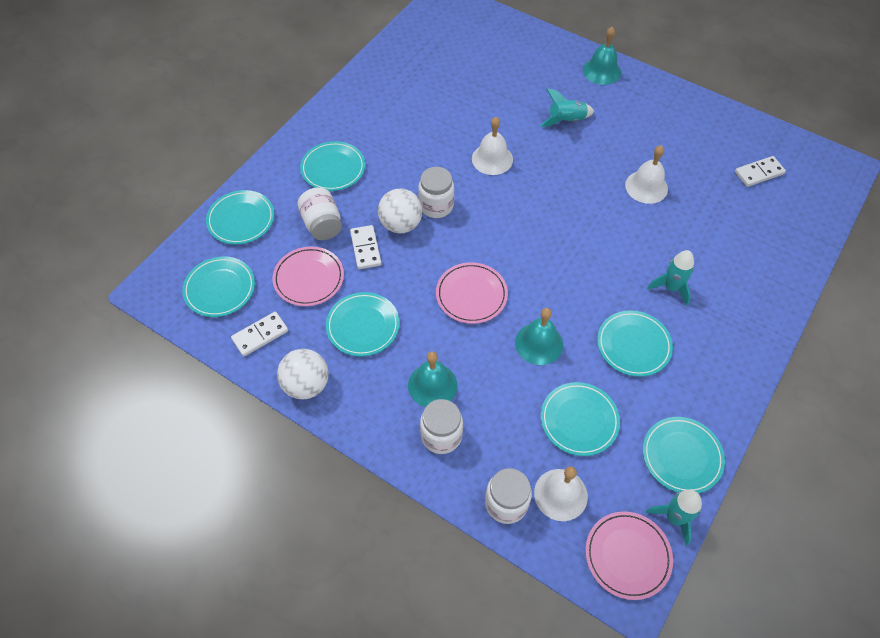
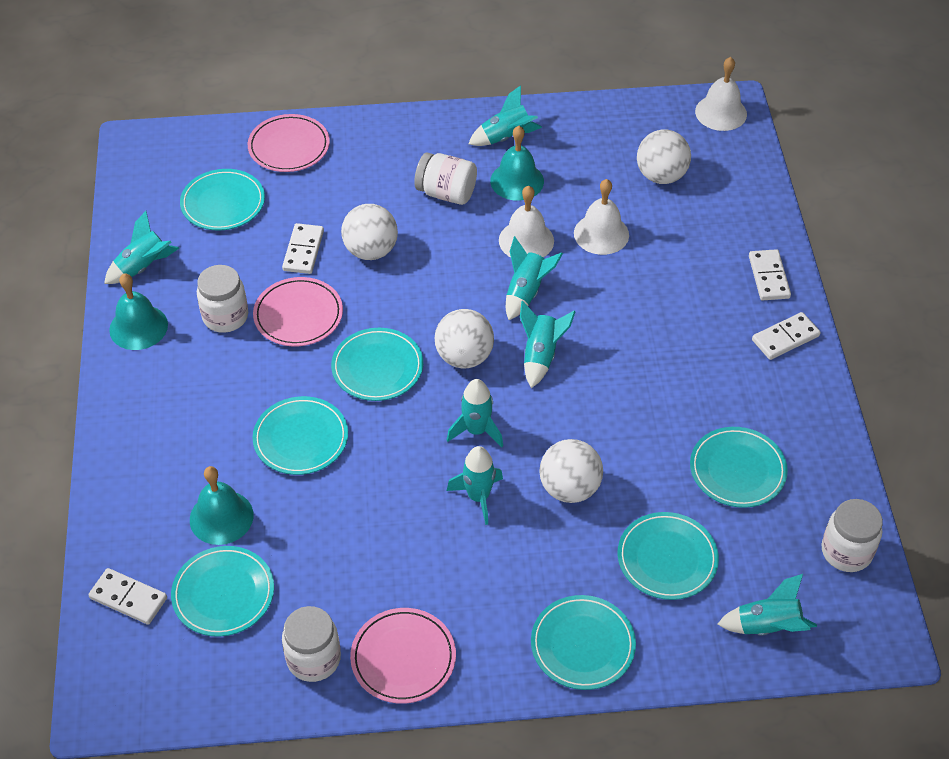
turquoise rocket: [540,88,595,127] [646,490,702,546] [647,250,694,306] = 3 -> [104,211,179,284] [447,379,503,448] [447,446,503,525] [468,85,542,146] [506,236,563,320] [520,301,576,388] [718,574,817,636] = 7
white ball: [277,349,328,400] [378,189,423,234] = 2 -> [341,204,398,260] [435,309,494,368] [539,439,603,503] [637,130,691,184] = 4
white domino: [231,312,288,356] [350,225,382,269] [735,156,786,187] = 3 -> [88,568,167,625] [282,223,324,274] [749,249,791,300] [752,312,821,360] = 4

